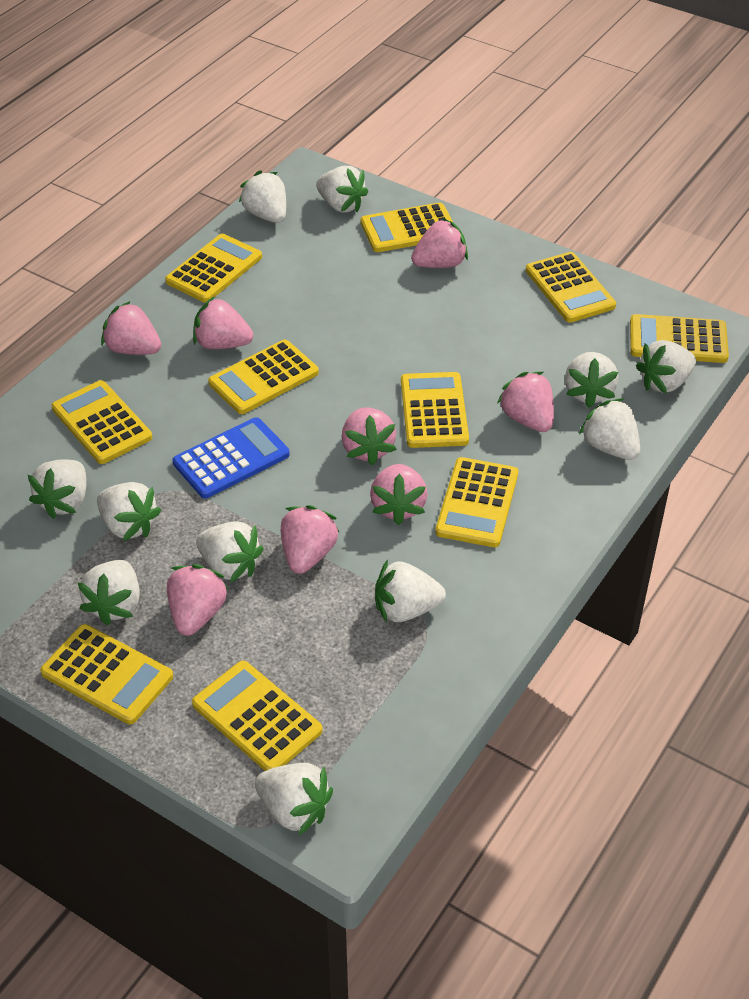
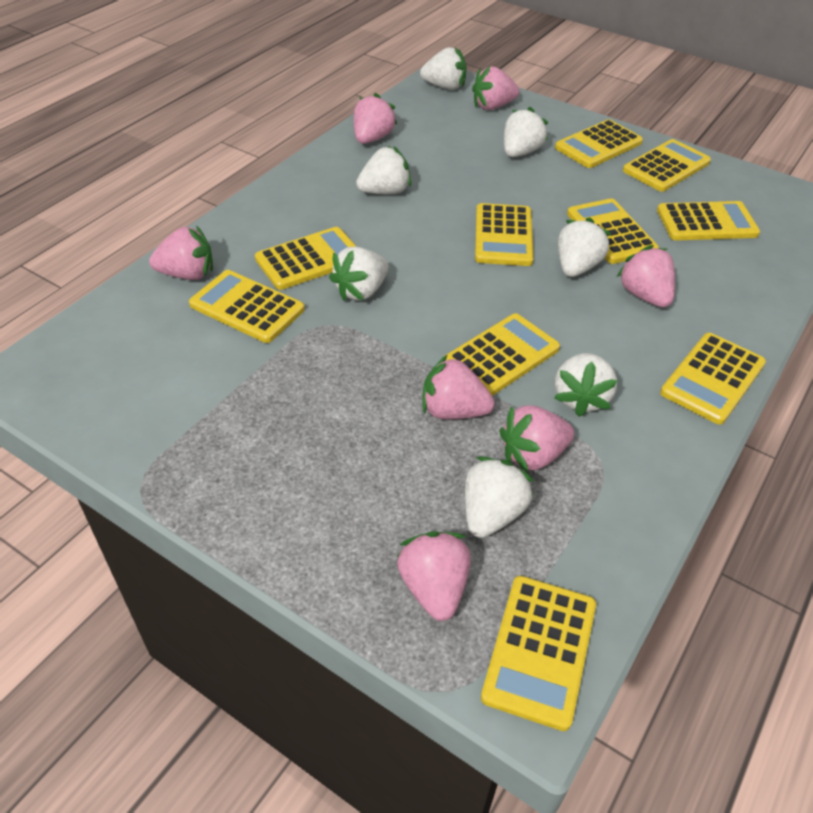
blue calculator: [173,417,290,499] = 1 -> none = 0
pink strawberry: [101,301,161,355] [167,564,229,636] [193,297,253,349] [281,505,339,574] [341,408,397,466] [370,464,427,525] [411,218,468,268] [497,372,554,432] = 8 -> [149,225,213,280] [354,93,397,144] [397,531,471,621] [423,355,495,419] [472,66,520,110] [499,405,575,473] [617,245,675,307] = 7
white strawberry: [28,459,87,519] [77,560,140,625] [97,482,161,541] [196,522,264,583] [239,170,286,223] [255,763,333,835] [316,166,368,212] [375,559,446,623] [565,352,618,408] [579,398,640,460] [636,340,696,393] = 11 -> [329,247,389,301] [356,146,411,194] [420,47,466,90] [465,456,534,538] [504,107,548,157] [554,353,617,417] [558,218,611,277] = 7

